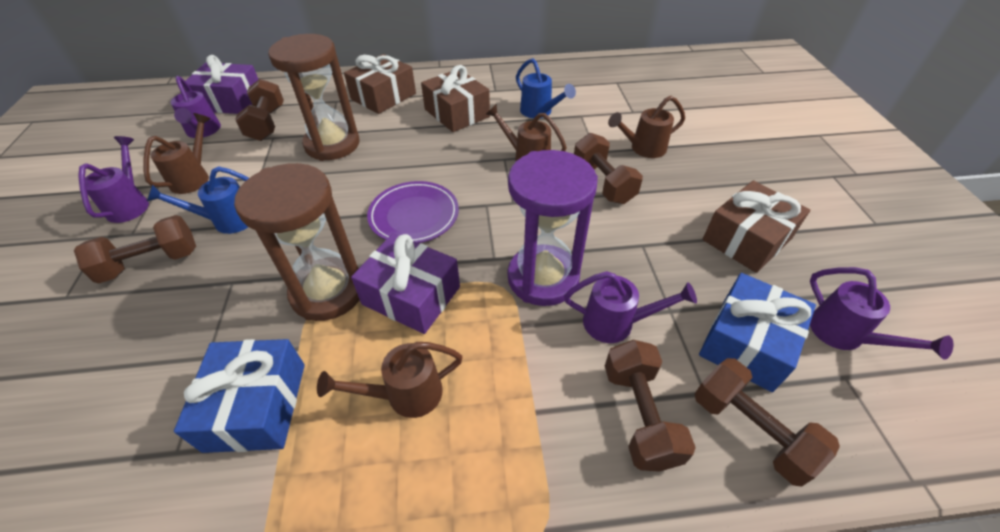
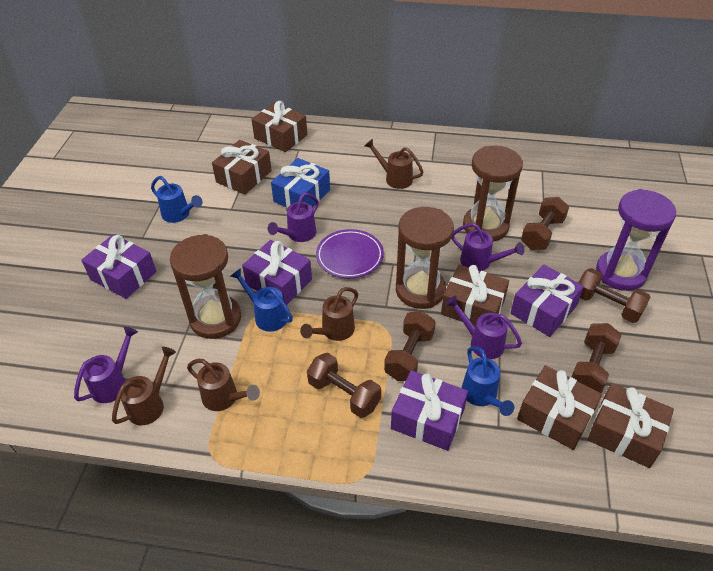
blue gift: [174,339,305,453] [699,273,816,392] = 2 -> [271,158,330,208] = 1
blue watering can: [147,166,249,234] [516,58,576,118] = 2 -> [151,176,203,223] [230,268,293,332] [462,346,514,416] = 3
brown gift: [344,54,416,114] [421,65,490,132] [703,180,810,273] = 3 -> [212,140,272,195] [251,101,307,152] [441,265,509,326] [517,365,602,450] [588,383,674,468] = 5
brown hourglass: [234,163,360,321] [268,34,360,161] = 2 -> [170,234,241,339] [396,207,454,309] [463,146,523,242] = 3
purple gift: [182,55,259,114] [351,233,460,334] = 2 -> [81,234,157,299] [242,240,312,305] [391,370,468,451] [510,265,584,337] = 4

